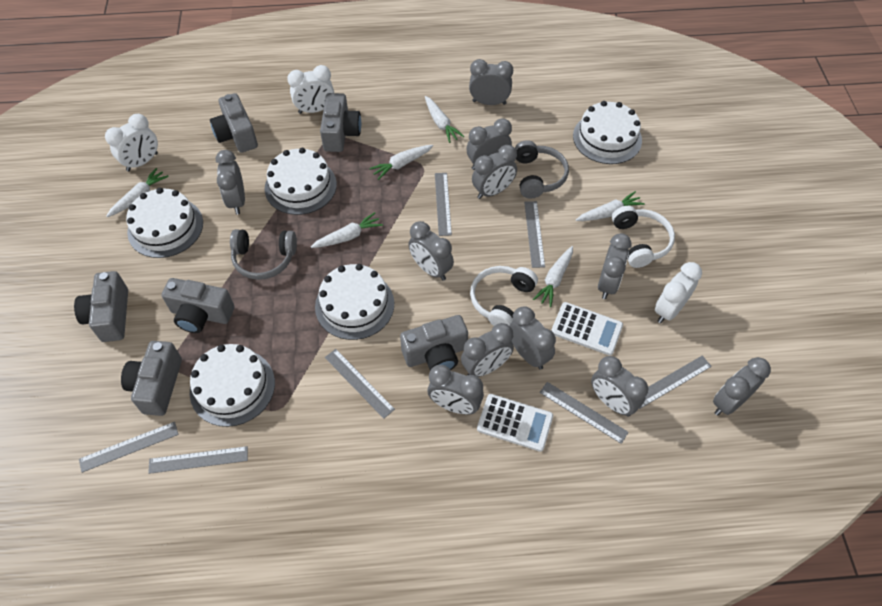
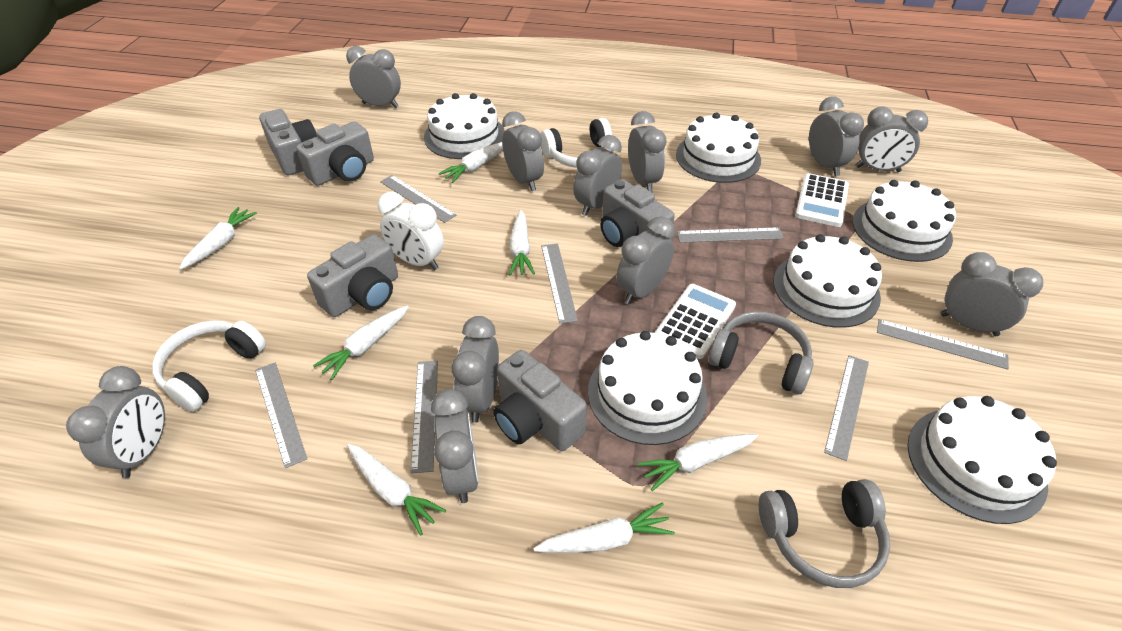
grey camera: [74,271,128,342] [121,341,182,416] [162,278,235,333] [210,93,258,153] [320,93,361,152] [400,315,468,370] = 6 -> [259,109,317,175] [296,121,374,186] [307,234,398,317] [493,350,587,451] [600,179,675,247] = 5
white cake: [126,188,203,258] [190,344,275,427] [265,148,337,215] [315,264,394,340] [573,101,642,164] = 5 -> [424,93,505,159] [588,331,707,445] [676,113,761,183] [774,234,882,328] [852,180,956,262] [908,396,1057,524] = 6
white carrot: [106,168,169,217] [311,212,383,248] [369,145,433,180] [425,96,464,143] [533,246,573,307] [576,191,645,221] = 6 -> [179,207,257,270] [313,305,409,380] [347,444,446,536] [438,142,503,183] [509,210,535,276] [533,503,675,553] [637,434,758,491] = 7
white clock: [105,114,158,171] [287,65,334,114] [655,262,702,323] = 3 -> [378,192,444,270] = 1

